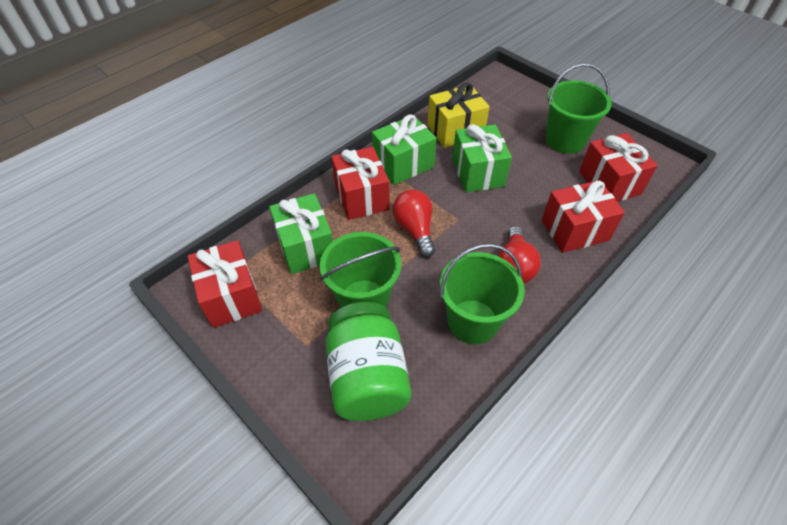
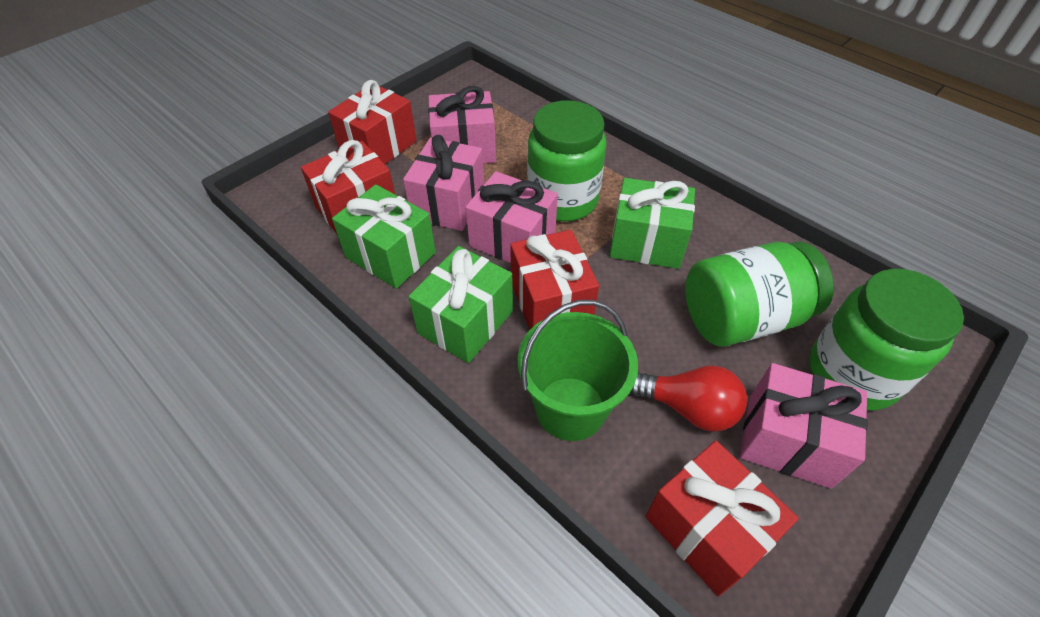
green bucket: [320,232,401,308] [440,244,525,344] [546,63,612,154] = 3 -> [517,300,638,441] = 1
green jar: [325,302,411,421] = 1 -> [527,100,606,222] [685,242,834,346] [809,269,964,411] = 3
pink gift: none = 0 -> [403,135,484,231] [428,86,496,163] [465,171,558,263] [740,363,868,489] = 4
red light bulb: [393,189,435,257] [498,226,541,283] = 2 -> [631,365,747,432] = 1
yellow gift: [428,82,490,148] = 1 -> none = 0

